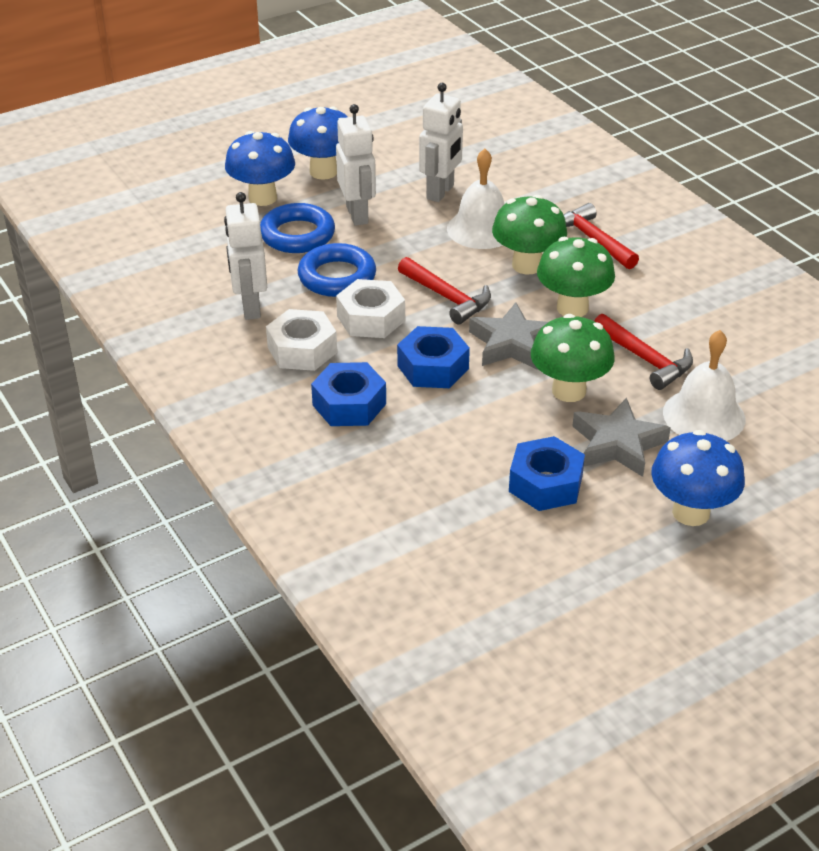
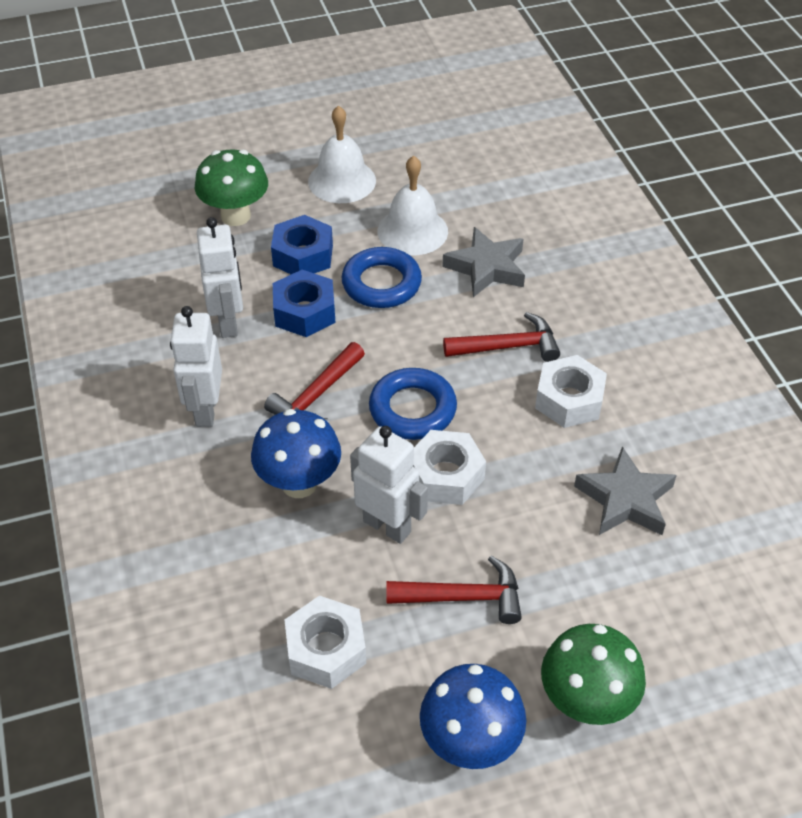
blue mushroom: [225,131,295,206] [288,106,347,180] [651,430,745,526] = 3 -> [251,409,341,498] [420,664,526,769] = 2
blue nut: [311,362,386,426] [397,326,470,388] [509,436,585,511] = 3 -> [271,215,333,274] [273,270,335,337] = 2
green mushroom: [492,195,567,275] [531,314,615,402] [537,237,615,317] = 3 -> [195,149,268,226] [541,624,646,725] = 2
white nut: [266,309,337,371] [336,279,405,338] = 2 -> [284,596,366,689] [413,430,486,505] [535,355,607,428] = 3

